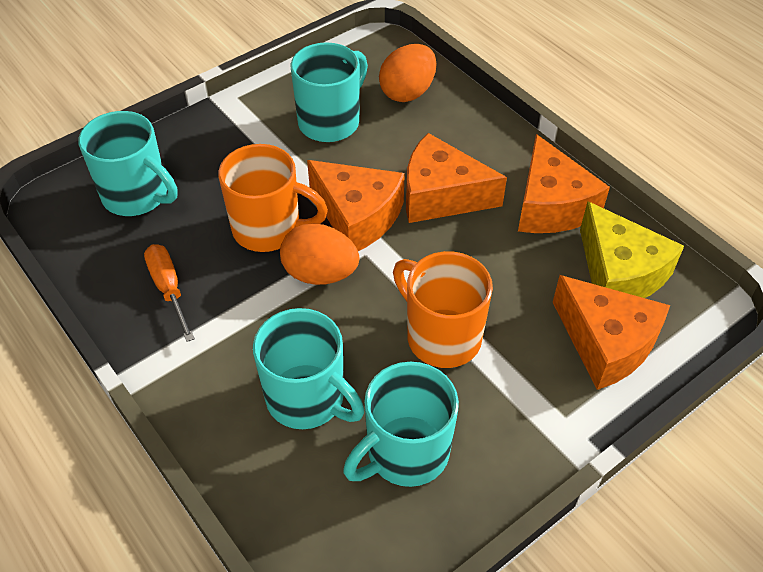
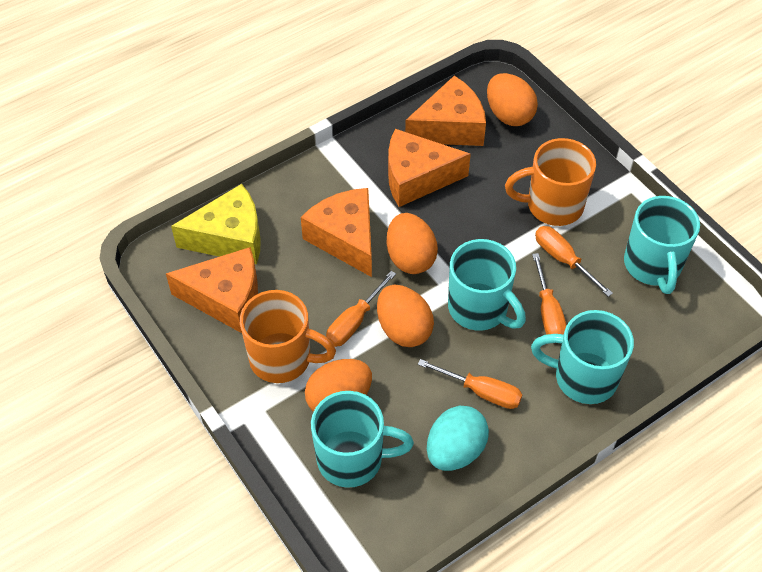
orange egg: [280,223,359,285] [379,44,436,102] = 2 -> [305,359,372,412] [377,285,434,347] [386,213,438,274] [487,73,538,126] = 4
orange screwdriver: [144,244,195,342] = 1 -> [326,271,396,347] [418,359,523,409] [532,253,567,335] [535,226,613,297] = 4
turquoise egg: none = 0 -> [427,406,489,471] = 1

